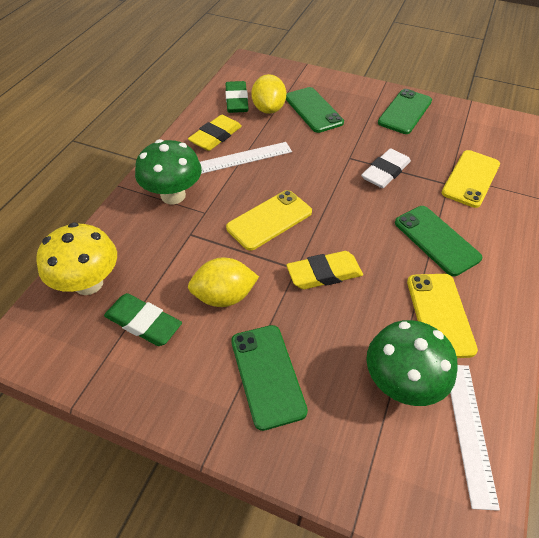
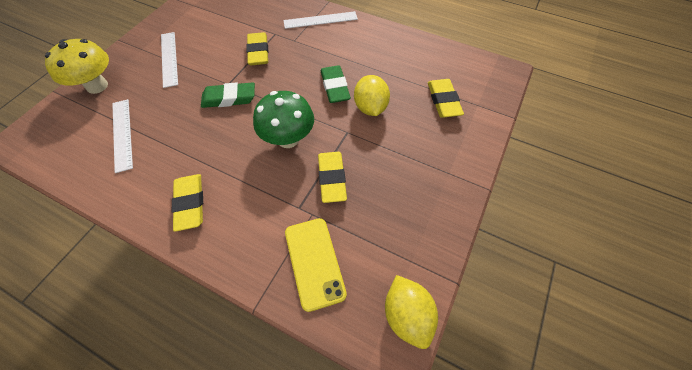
green mushroom: [135,139,202,204] [366,320,458,406] = 2 -> [253,91,314,148] = 1
green phone: [231,325,308,431] [286,87,344,133] [378,89,432,134] [395,206,482,276] = 4 -> none = 0
white eraser: [361,148,411,188] = 1 -> none = 0
white ruler: [200,142,292,174] [450,365,500,511] = 2 -> [112,99,133,173] [161,32,178,88] [283,11,358,29] = 3
yellow eraser: [188,115,242,151] [286,251,363,289] = 2 -> [172,174,203,232] [246,32,268,65] [318,152,347,203] [428,79,464,118] = 4
yellow phone: [226,190,312,251] [407,274,478,358] [442,150,500,208] = 3 -> [285,218,347,312] = 1

